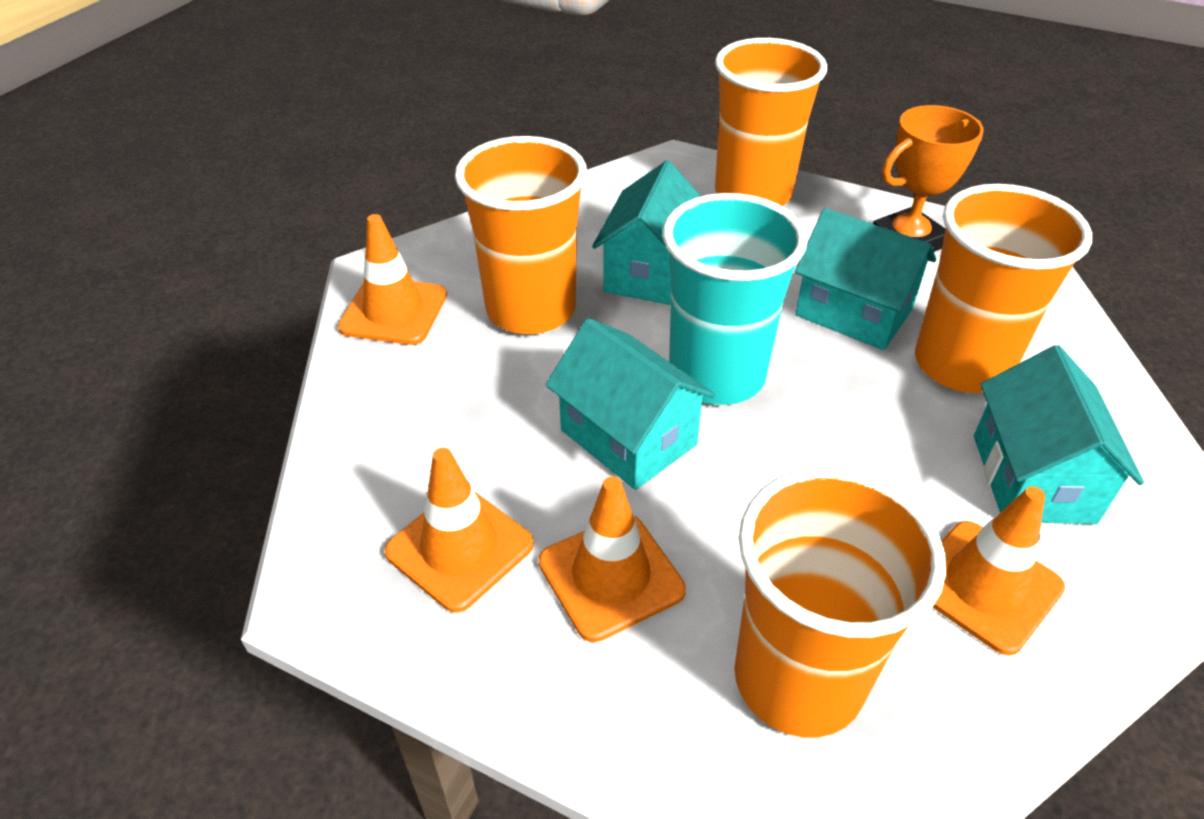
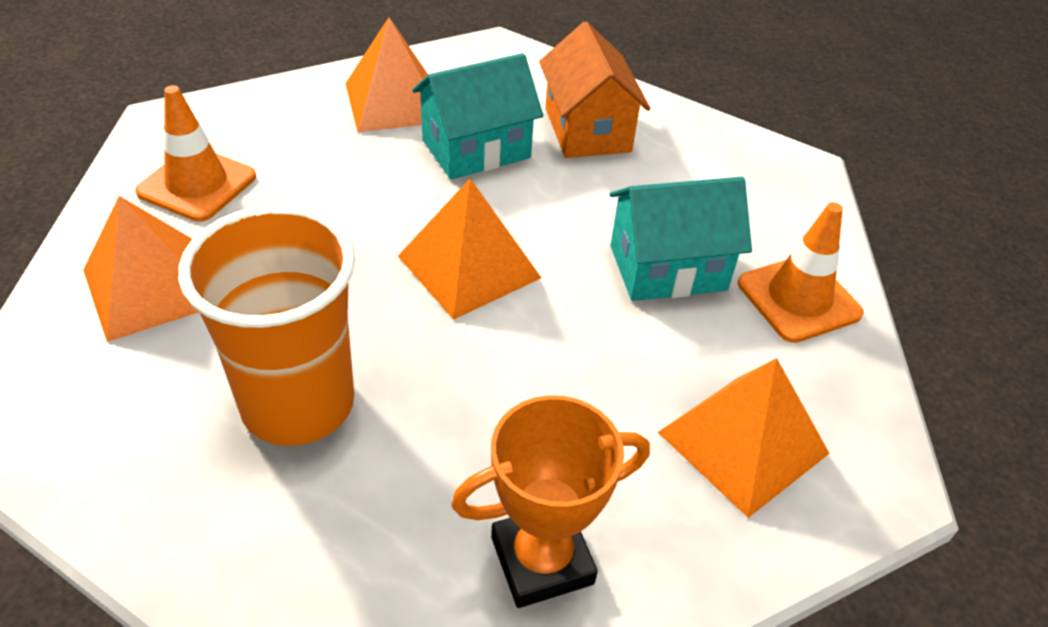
orange cup: [455,136,587,334] [715,38,827,206] [734,468,946,737] [915,184,1092,393] = 4 -> [178,205,355,446] = 1
orange house: none = 0 -> [539,22,650,158] = 1
orange pyramid: none = 0 -> [83,196,199,342] [345,17,428,132] [398,178,541,320] [658,358,830,518] = 4
orange traffic cone: [338,214,447,345] [384,448,534,612] [539,476,686,642] [933,486,1065,655] = 4 -> [135,85,256,222] [738,202,864,343] = 2
turquoise cup: [663,193,808,405] = 1 -> none = 0
turquoise house: [545,318,715,490] [592,161,701,305] [795,208,936,350] [974,345,1144,524] = 4 -> [412,53,543,179] [610,177,752,301] = 2

